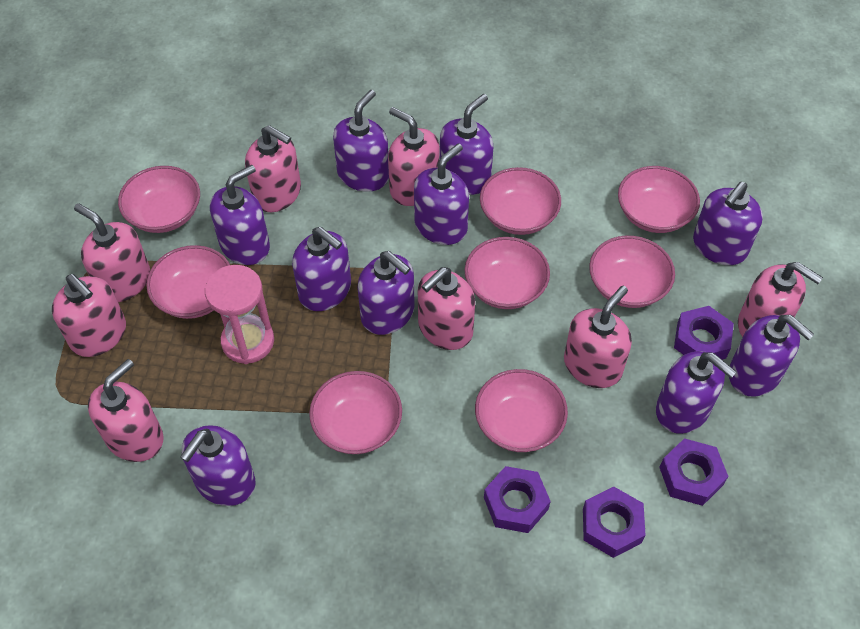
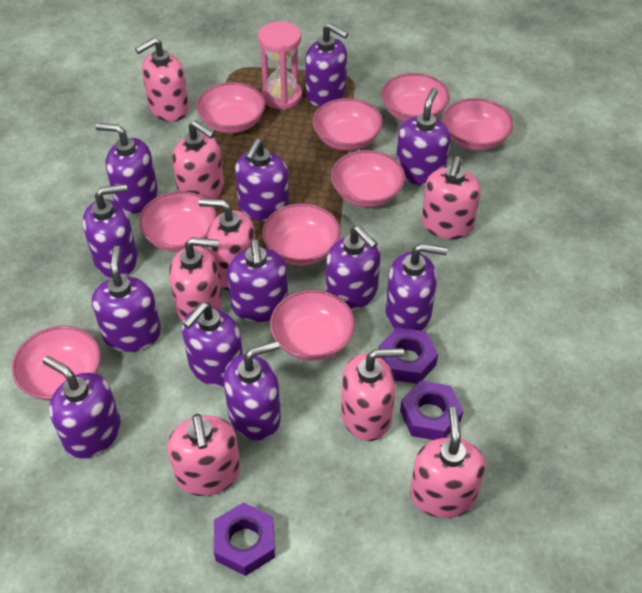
pink bowl: [118,166,200,233] [146,245,230,319] [309,371,402,454] [465,237,550,309] [475,369,568,452] [480,167,561,235] [589,235,675,308] [618,166,700,233] = 8 -> [11,326,101,401] [139,191,217,252] [196,82,265,133] [262,203,341,266] [270,290,355,361] [312,98,383,151] [331,150,405,207] [381,73,450,122] [443,98,513,151] = 9
purple nut: [484,466,551,533] [583,487,645,558] [659,438,729,506] [674,306,734,360] = 4 -> [214,502,275,576] [379,327,438,384] [400,380,463,440] = 3
purple soap dispenser: [180,425,255,506] [210,165,270,265] [292,227,351,311] [333,90,389,192] [358,251,415,335] [414,143,469,245] [440,94,493,195] [656,351,737,434] [693,182,763,265] [729,315,814,397] = 10 -> [43,356,121,459] [83,184,138,278] [92,246,161,352] [95,123,158,214] [182,302,243,387] [223,340,281,440] [227,239,288,322] [235,138,289,221] [305,23,348,107] [326,225,381,311] [386,243,447,331] [396,88,451,186] = 12

